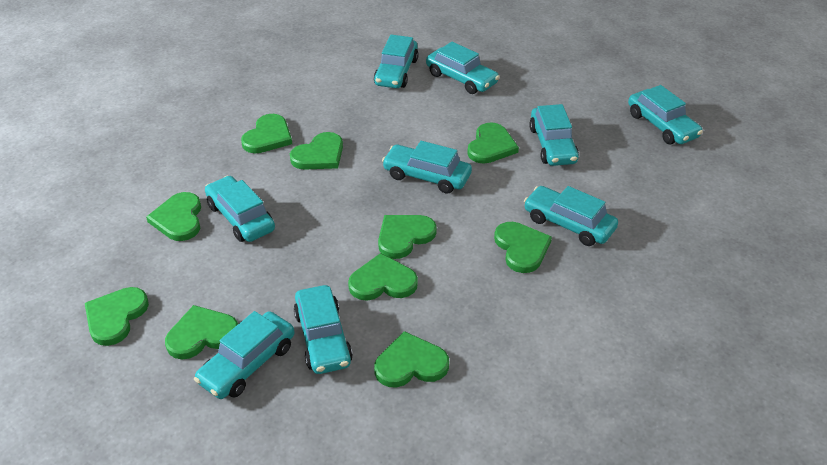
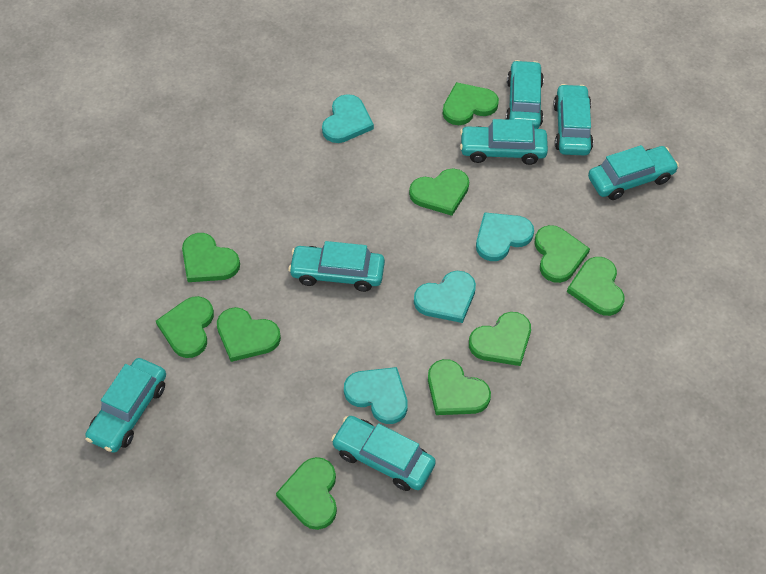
turquoise car: [194,311,295,399] [205,176,275,242] [294,285,353,374] [374,35,419,88] [382,141,472,194] [426,42,500,94] [524,186,618,246] [529,104,579,166] [628,85,703,144] = 9 -> [85,358,166,453] [288,241,385,292] [331,416,436,491] [460,119,548,165] [506,60,544,129] [553,84,593,155] [588,145,679,200] = 7
turquoise heart: none = 0 -> [322,94,374,143] [344,367,408,424] [414,271,476,323] [476,212,534,261] = 4

